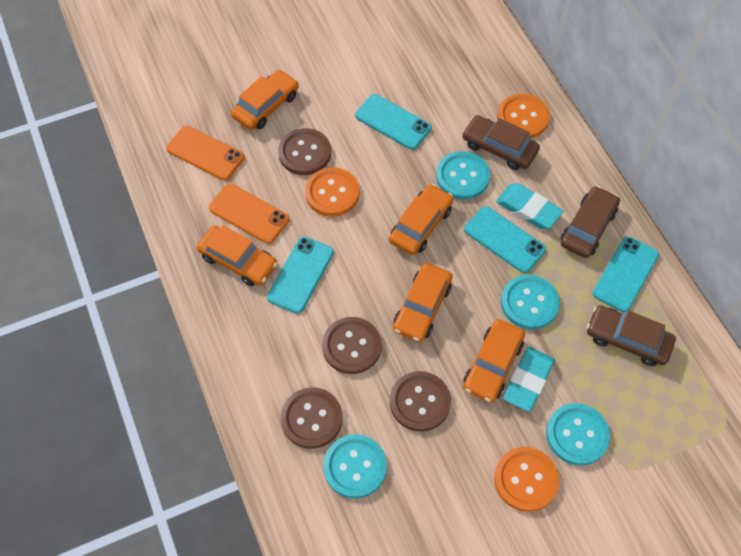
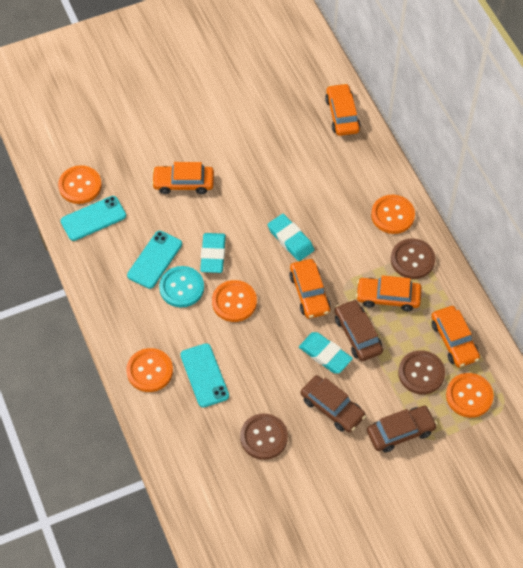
brown button: [278,128,331,175] [281,387,343,449] [322,317,381,374] [390,371,451,432] = 4 -> [240,414,288,460] [391,238,435,279] [398,350,445,394] = 3
orange button: [305,167,359,217] [494,447,559,512] [497,94,550,138] = 3 -> [58,165,102,204] [126,348,173,392] [212,280,257,322] [371,195,415,234] [446,373,494,418] = 5
orange phone: [166,126,244,180] [209,184,289,244] = 2 -> none = 0
turquoise button: [323,434,387,499] [436,151,490,199] [501,275,560,330] [546,403,610,466] = 4 -> [159,266,204,307] = 1
turquoise eraser: [496,183,563,229] [503,347,555,412] = 2 -> [200,233,226,273] [268,214,314,261] [299,332,353,373] = 3
turquoise phone: [267,237,334,314] [355,94,431,150] [464,206,546,273] [593,236,659,312] = 4 -> [60,196,126,241] [127,231,182,289] [180,343,229,408] = 3

